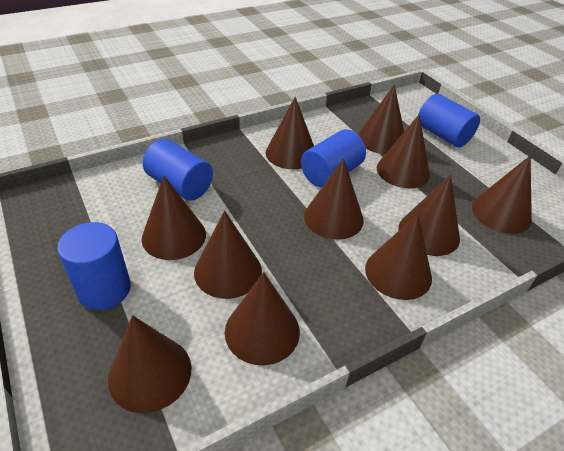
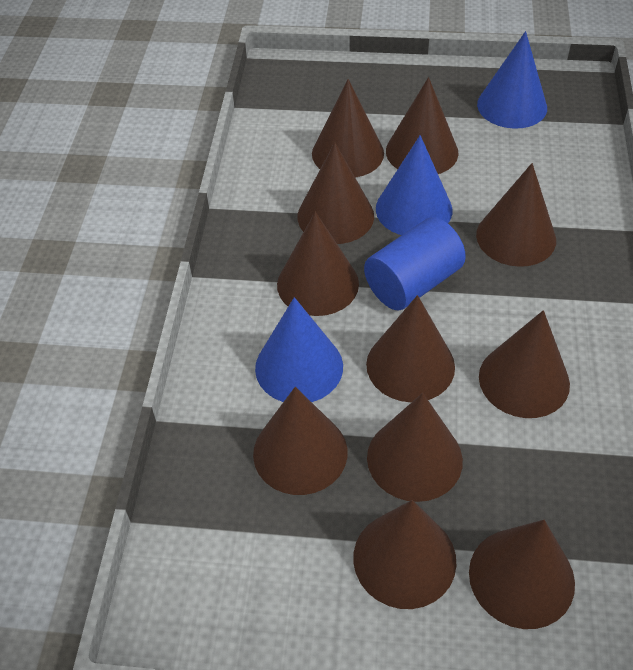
blue cone: none = 0 -> [255,297,343,402] [376,135,452,235] [477,31,547,129] = 3
blue cylinder: [57,222,131,310] [143,139,213,201] [301,129,366,188] [418,94,480,147] = 4 -> [364,217,466,310] = 1

